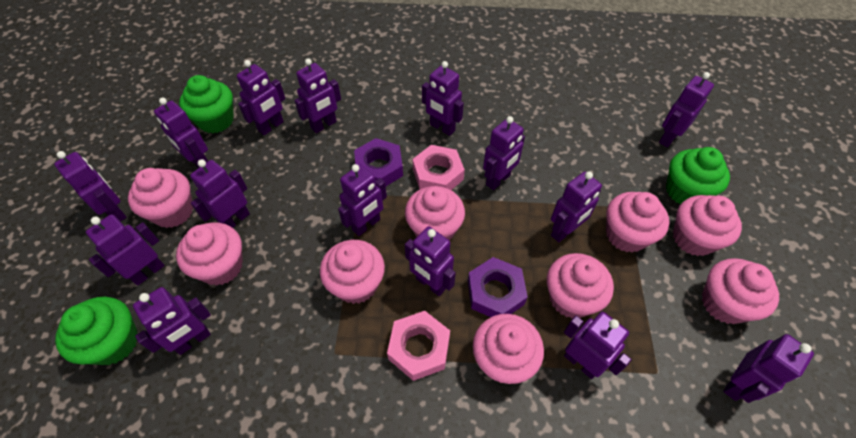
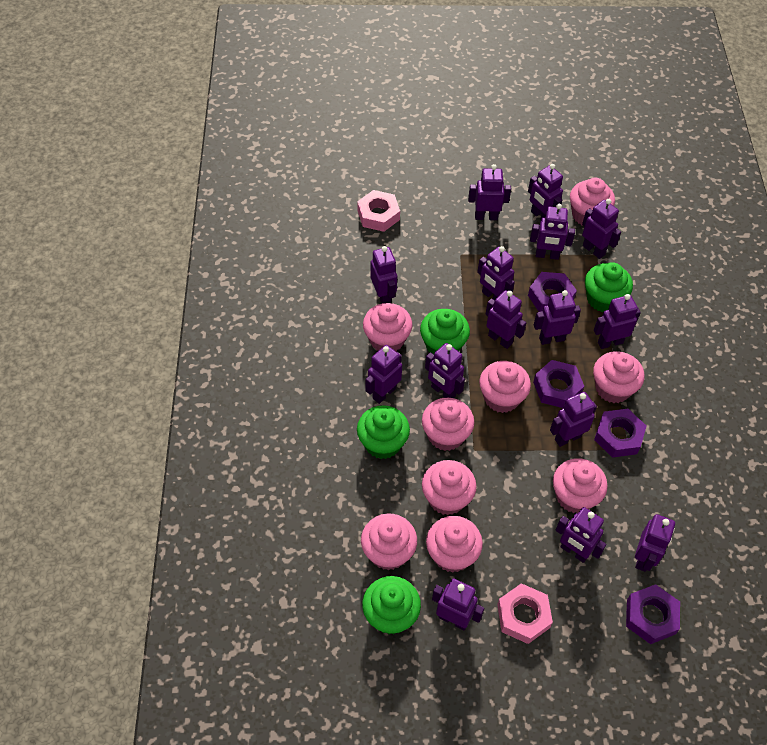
green cupcake: [55,297,138,365] [179,75,234,133] [666,147,730,204] = 3 -> [357,405,410,459] [362,576,421,635] [420,309,470,354] [585,262,633,312] = 4
purple nut: [354,138,403,186] [468,257,528,317] = 2 -> [528,272,577,312] [533,360,584,408] [594,409,647,458] [626,584,680,644] = 4

